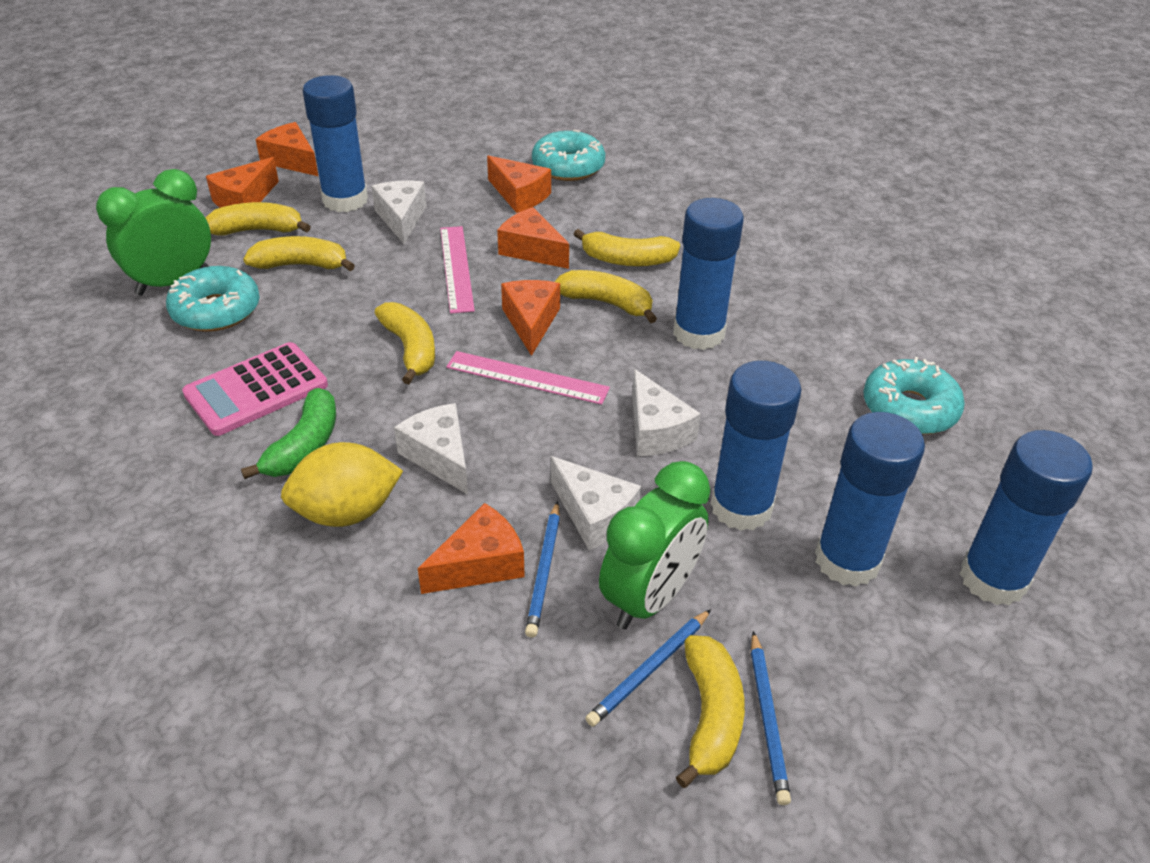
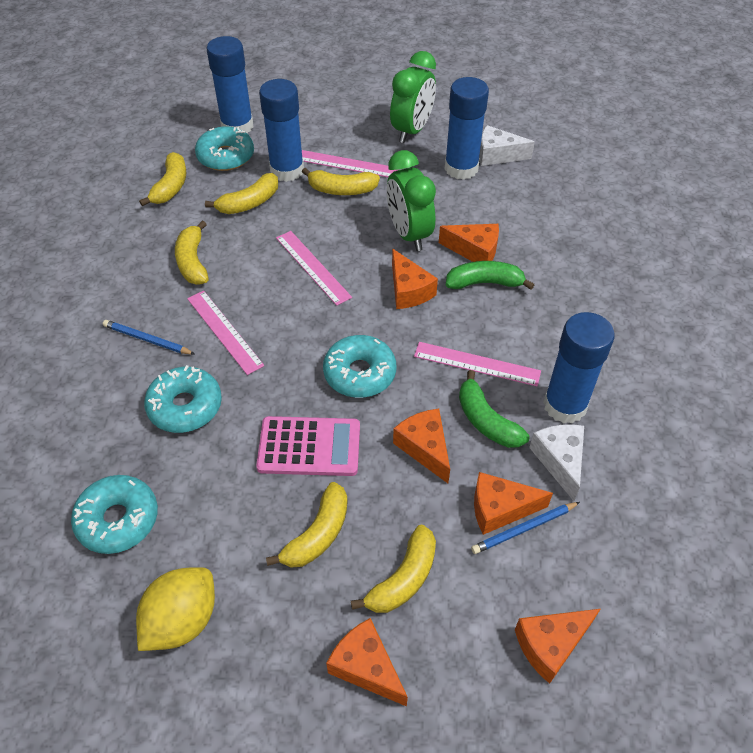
blue glue stick: [303,75,368,212] [673,198,744,350] [710,361,802,531] [815,412,925,587] [960,430,1093,606] = 5 -> [206,36,253,133] [259,79,304,182] [444,77,489,180] [543,312,615,423] = 4
blue pencil: [525,501,560,637] [585,609,711,727] [751,631,791,805] = 3 -> [103,320,194,354] [471,502,580,554] = 2
green banana: [241,388,336,479] = 1 -> [446,261,535,290] [459,370,530,448] = 2
pink ruler: [440,226,475,313] [446,351,610,405] = 2 -> [187,291,264,375] [276,231,352,306] [302,150,398,177] [414,342,541,386] = 4
turquoise donut: [166,266,260,332] [532,130,605,181] [863,357,965,435] = 3 -> [71,475,158,554] [144,365,222,433] [195,126,254,171] [323,335,396,398] = 4
white cheese: [371,181,426,245] [394,403,468,494] [551,456,641,550] [632,369,701,456] = 4 -> [479,125,535,166] [529,424,584,501] = 2

